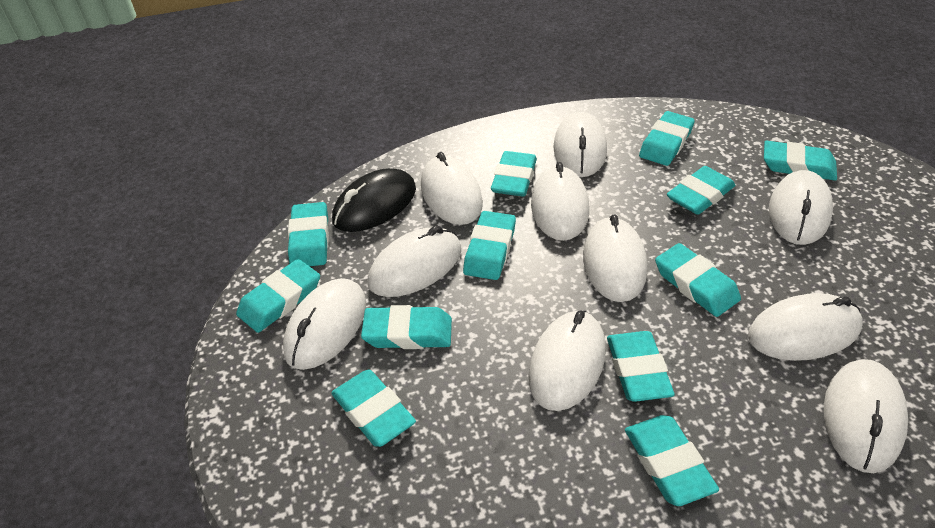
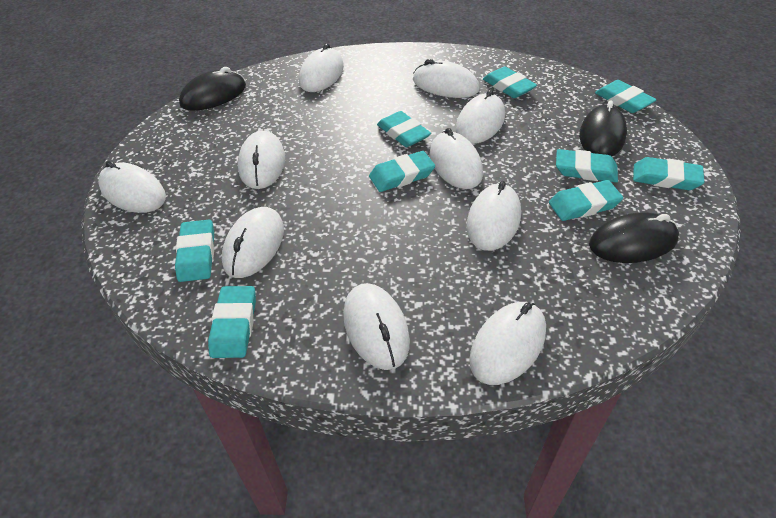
black mouse: [332,168,416,232] = 1 -> [179,67,246,111] [579,101,627,156] [589,212,679,263] = 3
turquoise eraser: [236,259,320,333] [288,202,329,266] [331,370,416,447] [361,305,452,349] [463,211,516,280] [491,151,537,197] [607,331,675,402] [625,415,719,506] [639,111,695,166] [655,243,741,317] [667,166,735,215] [764,141,837,181] = 12 -> [175,220,214,282] [208,286,256,358] [369,151,435,192] [377,111,431,147] [483,66,537,98] [549,180,623,221] [556,149,618,182] [595,80,657,113] [633,157,704,190] = 9

